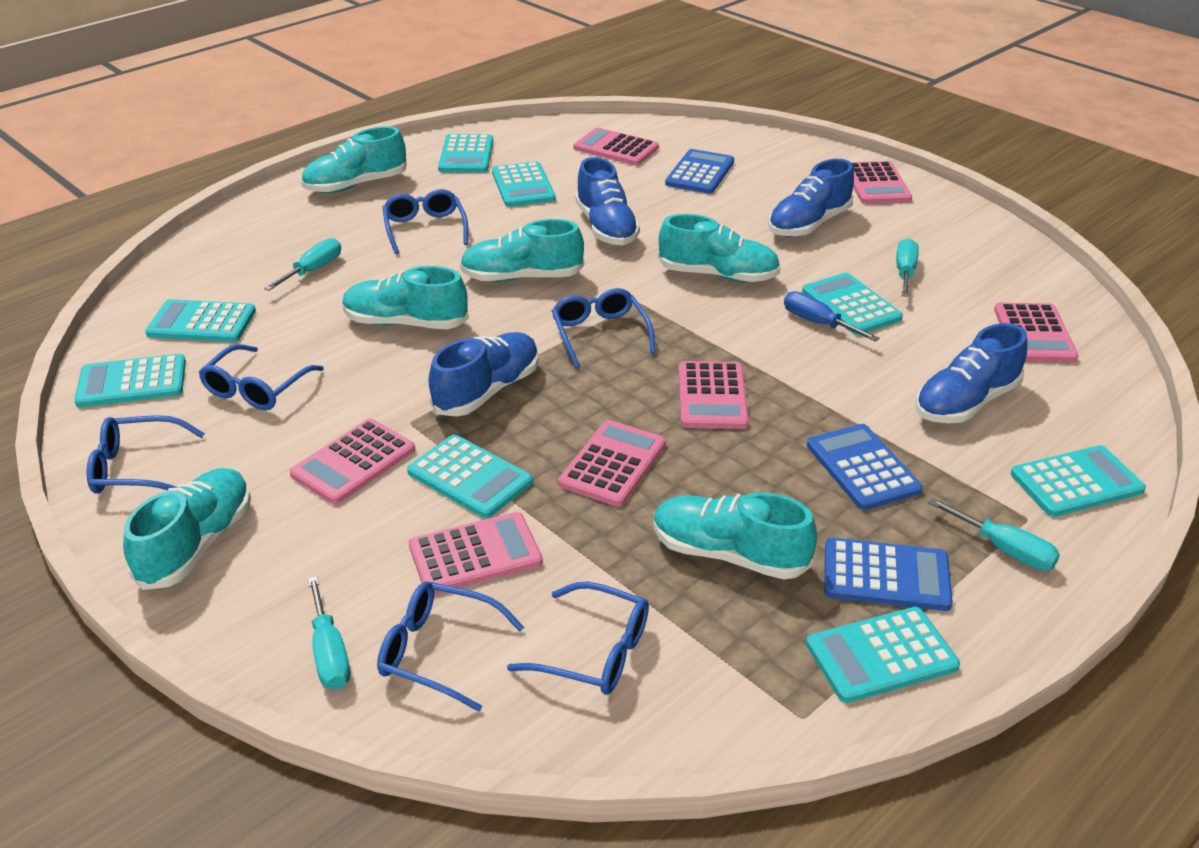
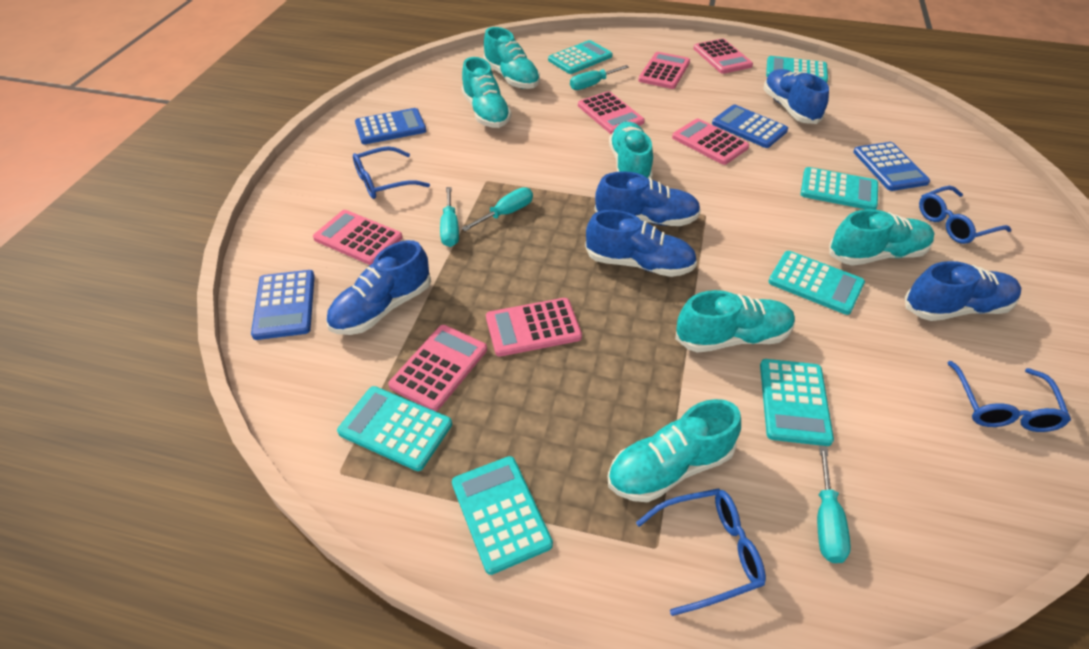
blue calculator: [665,149,734,194] [807,424,923,510] [824,538,953,611] = 3 -> [251,270,315,340] [355,108,426,145] [712,105,788,148] [853,142,930,191] = 4
blue glasses: [87,415,205,493] [198,344,324,410] [377,581,524,712] [383,189,468,254] [507,582,649,695] [552,288,656,368] = 6 -> [353,146,430,199] [636,489,766,616] [919,186,1012,244] [947,361,1071,432] = 4
blue screwdriver: [784,291,880,342] = 1 -> none = 0
blue shoe: [428,332,539,417] [575,157,640,245] [768,159,854,237] [915,323,1027,424] = 4 -> [326,240,431,335] [585,210,697,277] [594,171,701,226] [763,69,829,124] [905,261,1021,321] = 5
turquoise calculator: [74,354,186,408] [145,299,256,342] [407,434,533,518] [438,134,493,173] [492,162,556,207] [802,273,903,335] [806,607,960,703] [1010,445,1146,517] = 8 -> [337,386,452,471] [452,456,553,575] [548,40,613,74] [760,359,834,446] [766,56,828,83] [768,251,865,315] [801,167,878,210] = 7

